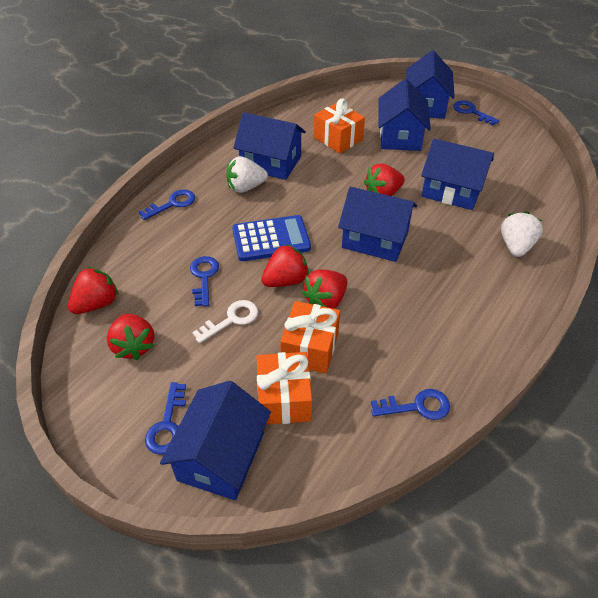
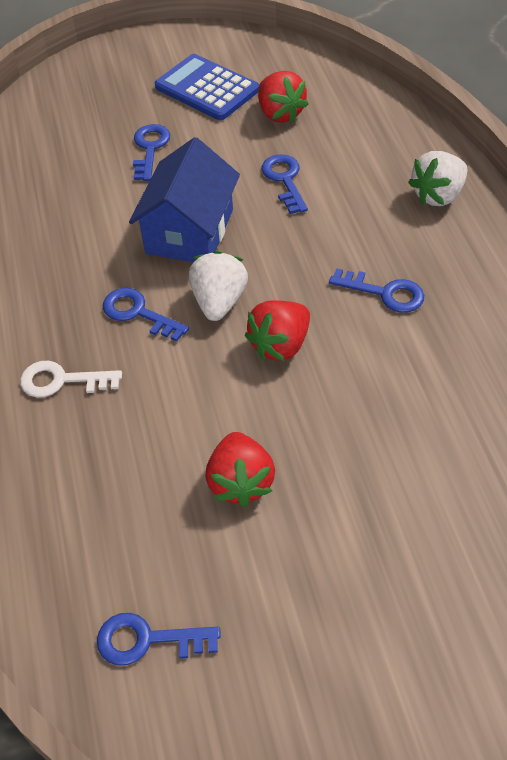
blue house: [160,381,271,501] [233,112,306,180] [338,187,417,262] [378,79,431,151] [406,50,455,119] [421,139,494,210] = 6 -> [129,137,240,262] = 1
orange gift: [257,352,312,425] [280,301,340,374] [314,98,365,153] = 3 -> none = 0
red strawberry: [68,267,119,314] [107,314,154,360] [261,244,309,287] [302,269,348,309] [364,164,405,196] = 5 -> [206,432,275,507] [245,300,310,361] [258,71,309,123] = 3

